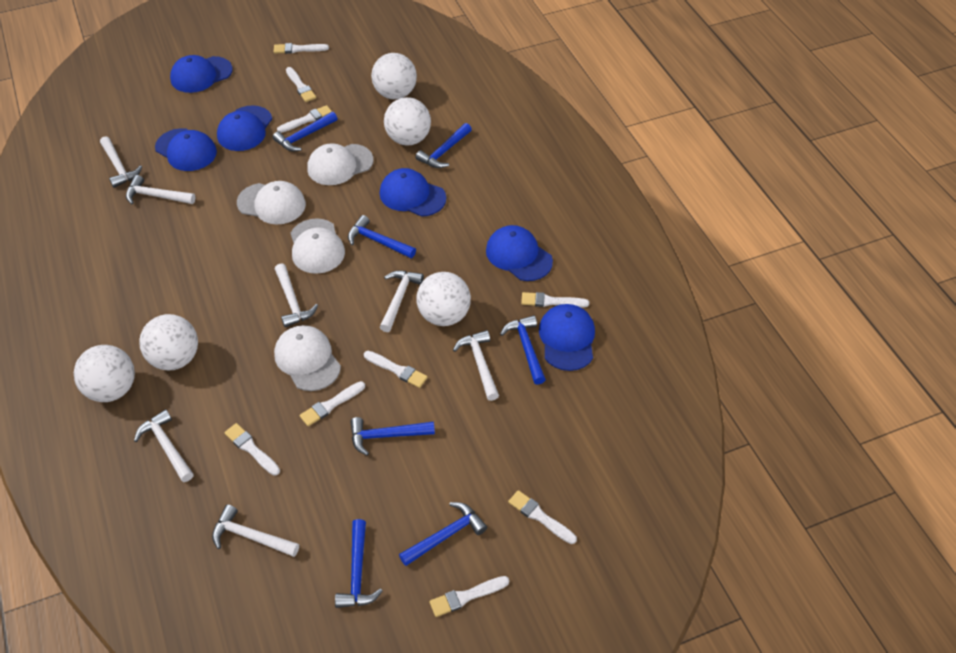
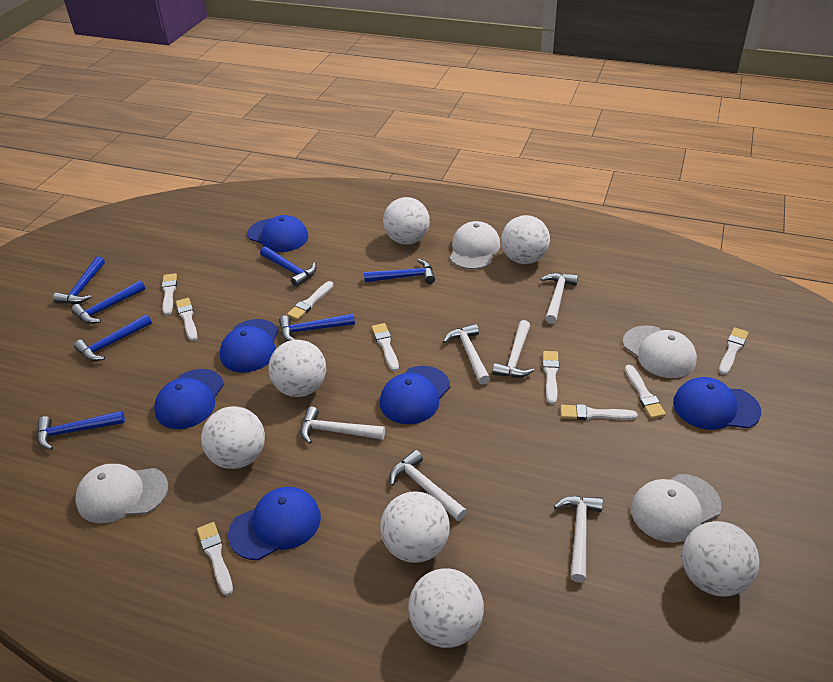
white ball: [74,345,135,402] [139,314,198,371] [371,53,417,99] [384,97,431,146] [416,272,471,326] = 5 -> [201,406,265,469] [268,340,326,397] [380,491,450,563] [383,197,430,245] [408,568,484,648] [501,215,550,264] [682,521,760,597] = 7
white hammer: [100,136,142,188] [126,175,195,204] [134,409,194,482] [212,504,299,557] [275,263,318,327] [380,271,424,332] [453,330,499,401] = 7 -> [300,406,385,444] [390,450,467,521] [443,324,490,385] [492,320,535,378] [541,273,578,324] [554,496,603,583] = 6

